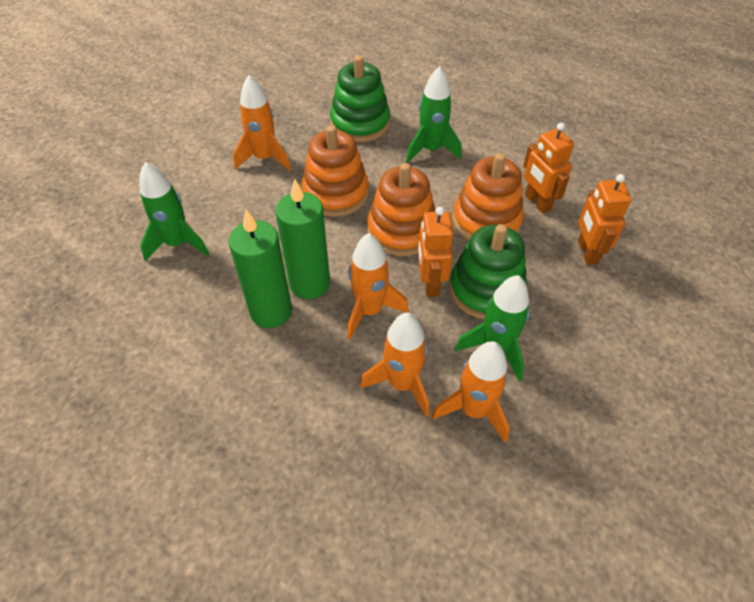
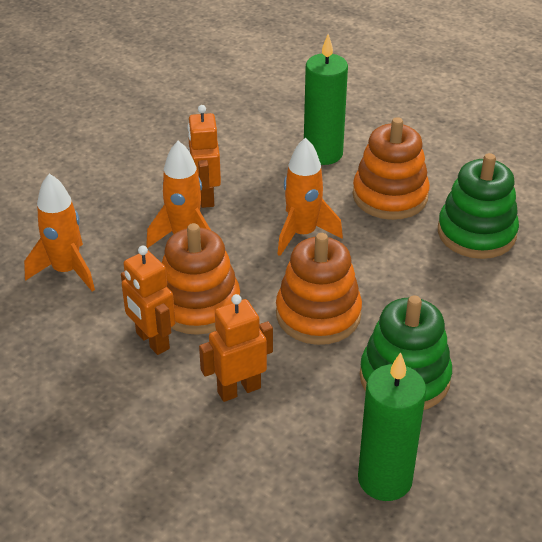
green rocket: [140,162,209,261] [406,66,462,163] [455,275,529,382] = 3 -> none = 0
orange rocket: [233,75,291,171] [347,233,409,339] [360,313,429,417] [432,341,510,442] = 4 -> [24,174,95,291] [146,141,211,248] [277,137,343,256] = 3

